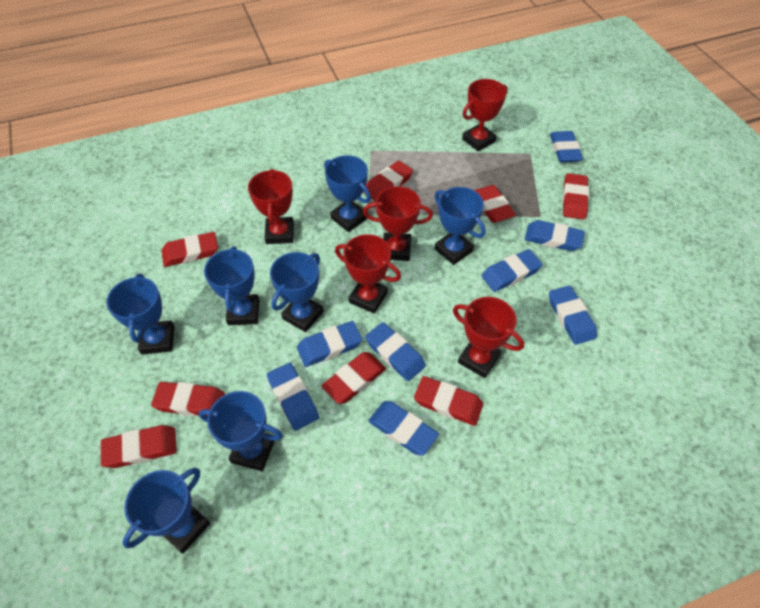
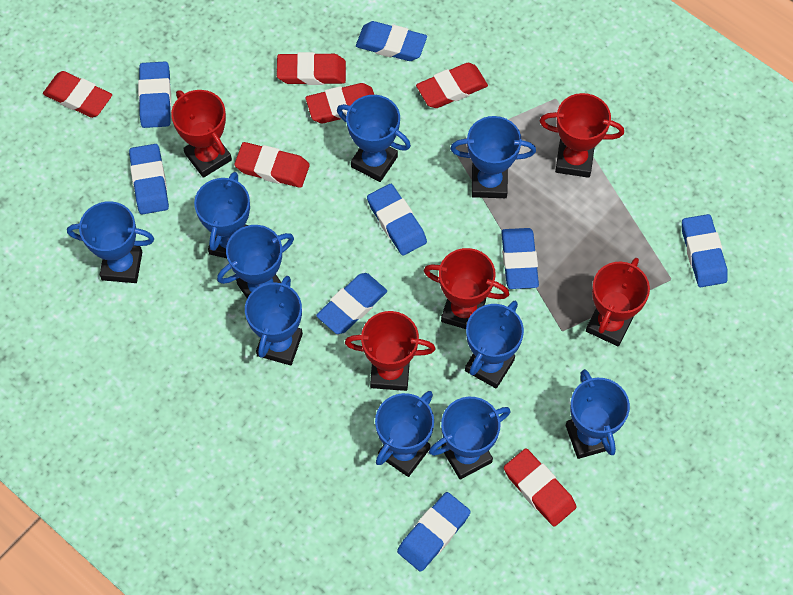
blue trophy: [106,274,174,355] [123,468,210,554] [199,391,283,471] [204,246,260,325] [270,252,323,332] [324,155,371,232] [435,187,485,265] = 7 -> [67,201,154,283] [194,172,250,258] [217,225,294,298] [245,276,303,366] [337,95,411,182] [375,391,434,477] [429,397,511,479] [450,116,536,198] [465,301,524,389] [566,369,630,459] = 10
red eraser: [101,425,177,468] [151,382,225,417] [162,232,218,267] [321,352,386,404] [363,161,413,201] [414,376,483,426] [474,185,516,223] [562,173,589,220] = 8 -> [43,71,112,118] [234,142,310,188] [277,52,346,85] [306,83,374,123] [416,63,488,108] [504,448,577,527] = 6

